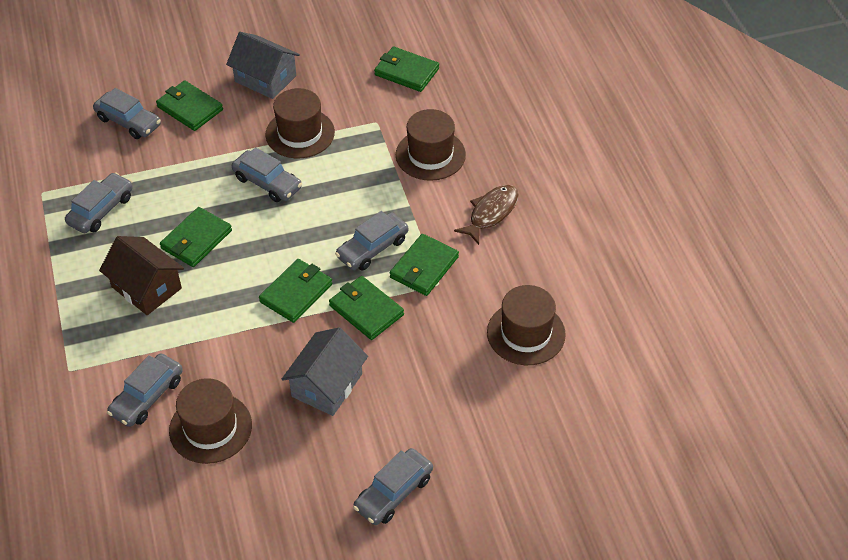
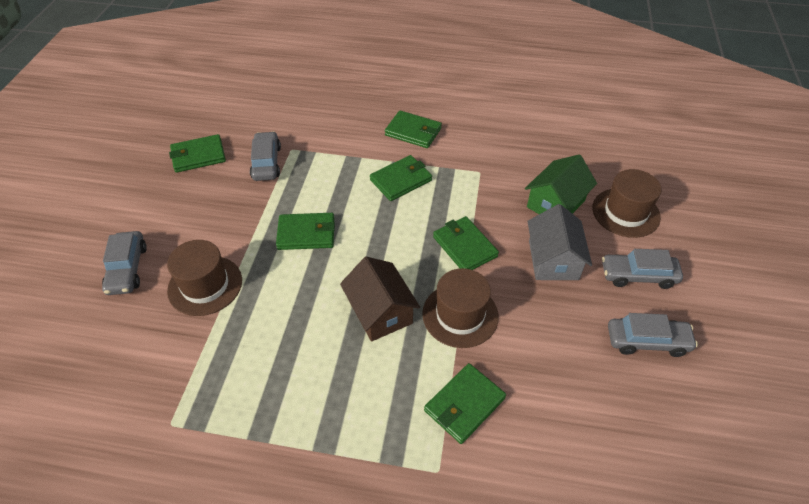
brown fish: [454,185,519,245] = 1 -> none = 0
brown hat: [169,378,252,464] [265,88,335,158] [396,109,466,181] [487,285,566,365] = 4 -> [167,240,242,316] [422,268,499,348] [592,169,662,238] = 3
green house: none = 0 -> [525,154,597,214] = 1
grey car: [65,173,133,233] [93,88,161,139] [107,353,183,427] [232,147,302,202] [335,211,408,270] [353,448,433,525] = 6 -> [102,231,147,295] [250,131,281,181] [602,249,683,289] [608,313,698,357] = 4
grey house: [226,32,300,99] [282,327,368,416] = 2 -> [527,204,592,280] = 1

